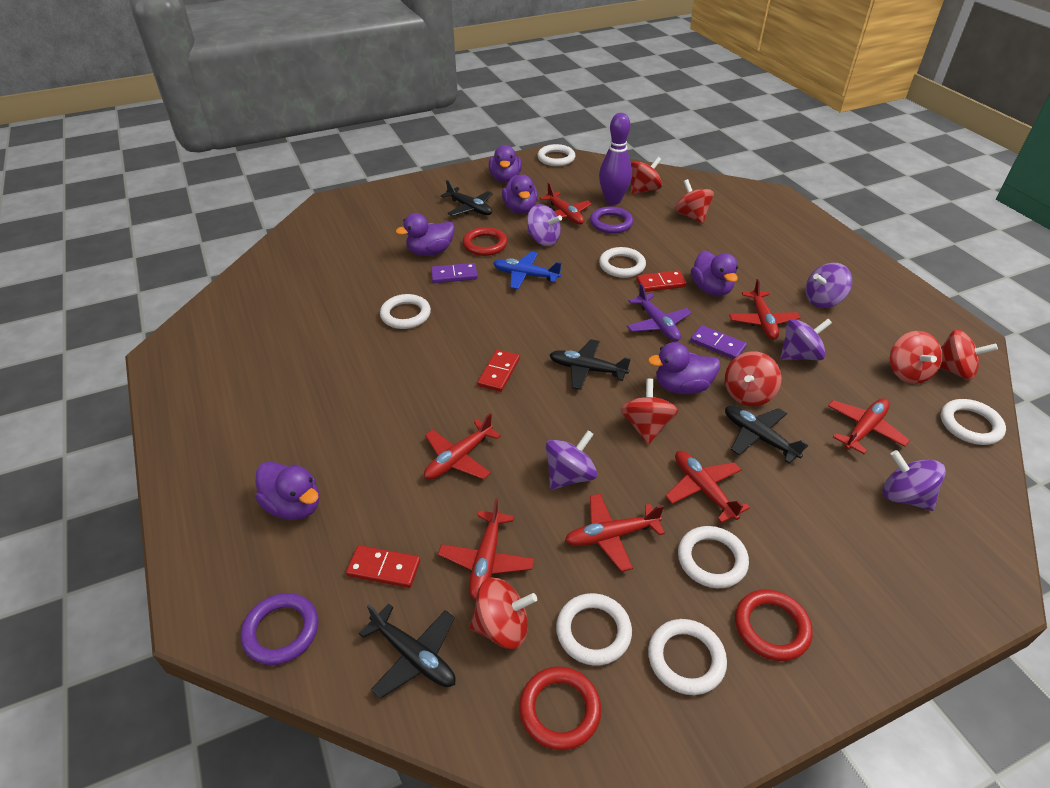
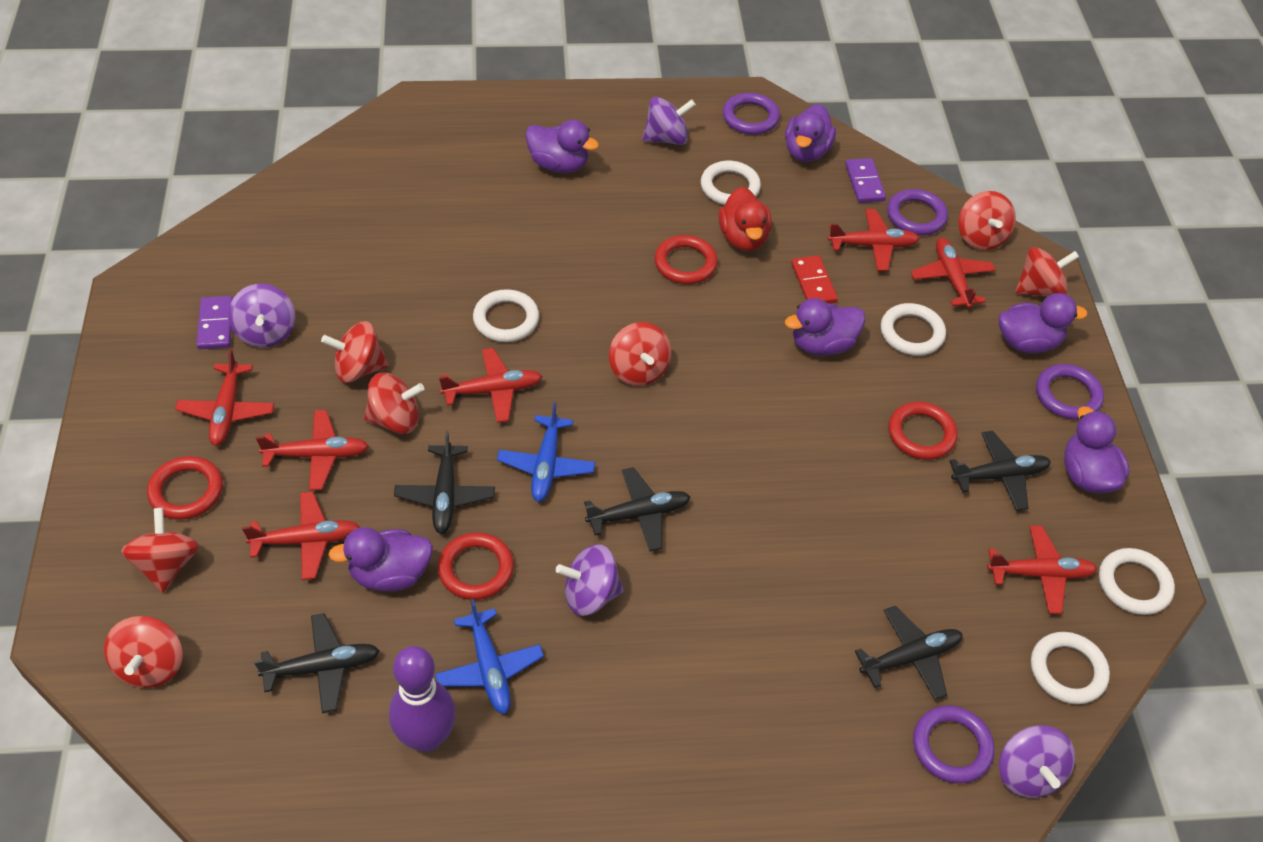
black plane: [359,604,456,698] [441,180,493,216] [550,339,631,390] [725,406,808,464] = 4 -> [254,613,380,713] [394,430,495,534] [584,467,690,552] [855,606,963,700] [949,431,1051,511] = 5
blue plane: [493,252,562,289] = 1 -> [435,599,544,714] [497,402,595,502] = 2
purple plane: [627,284,691,341] = 1 -> none = 0
purple ring: [240,593,318,665] [590,206,633,234] = 2 -> [723,93,780,135] [887,189,948,235] [913,705,995,784] [1036,364,1104,420] = 4
purple spinning top: [527,204,562,246] [546,430,597,490] [780,319,832,360] [806,263,852,308] [882,450,946,511] = 5 -> [228,284,295,348] [556,544,624,616] [642,97,696,145] [999,725,1075,798] = 4
red domino: [346,545,420,588] [477,350,520,392] [636,270,687,292] = 3 -> [791,255,838,304] = 1
red duck: none = 0 -> [718,187,772,251] = 1
red ring: [463,227,507,256] [519,666,601,750] [735,589,813,661] = 3 -> [147,456,223,520] [438,532,514,600] [654,235,718,284] [888,402,958,460] = 4
white ring: [380,294,431,329] [537,144,575,166] [556,593,632,666] [599,247,646,278] [648,619,727,695] [678,526,749,588] [941,399,1006,445] = 7 -> [473,289,539,342] [701,161,761,205] [881,303,946,356] [1031,632,1110,704] [1099,548,1175,615] = 5

